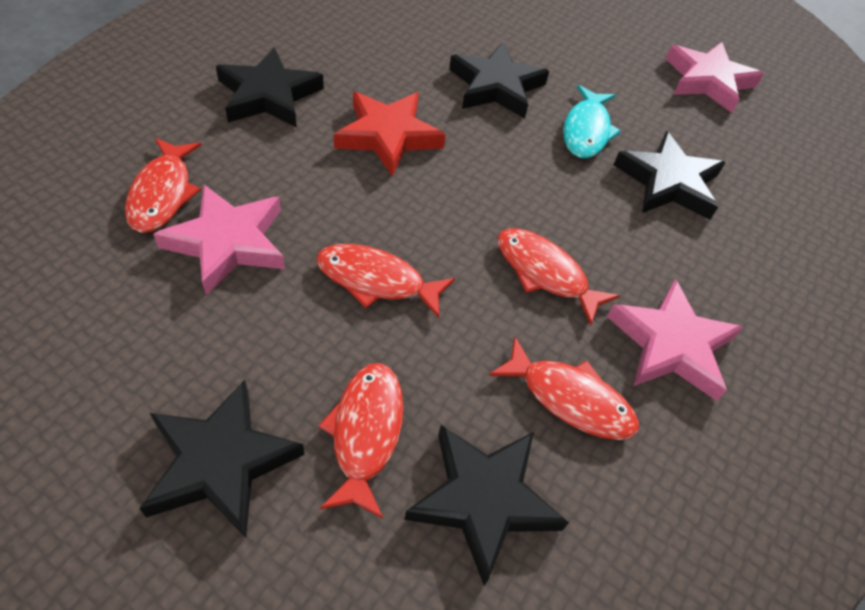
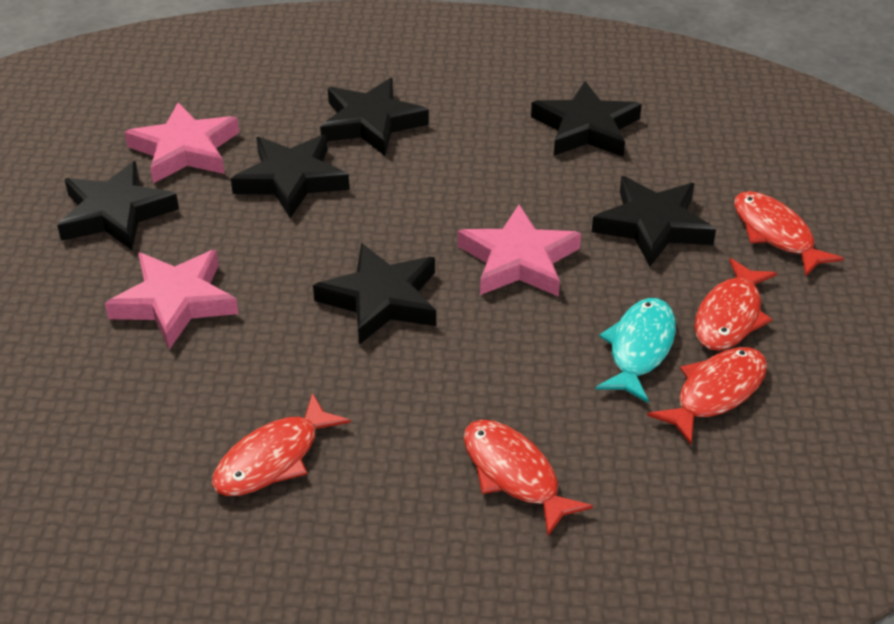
black star: [139,380,305,538] [216,47,324,128] [404,425,569,586] [449,42,549,119] [614,131,726,220] = 5 -> [57,161,179,250] [231,135,350,218] [313,243,436,345] [320,78,429,156] [531,81,642,157] [592,176,716,267] = 6
red star: [334,92,446,176] = 1 -> none = 0

